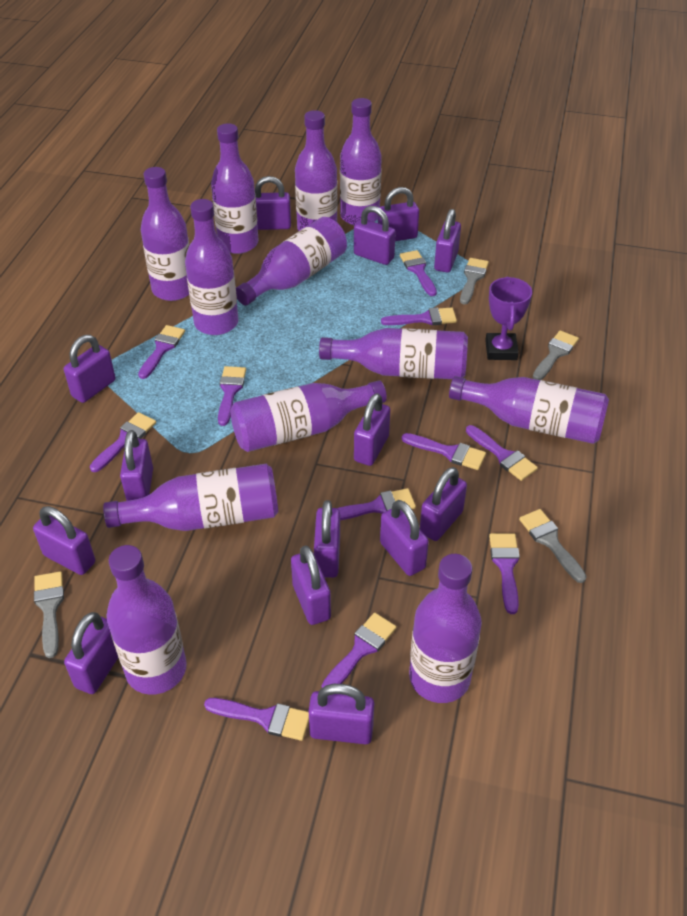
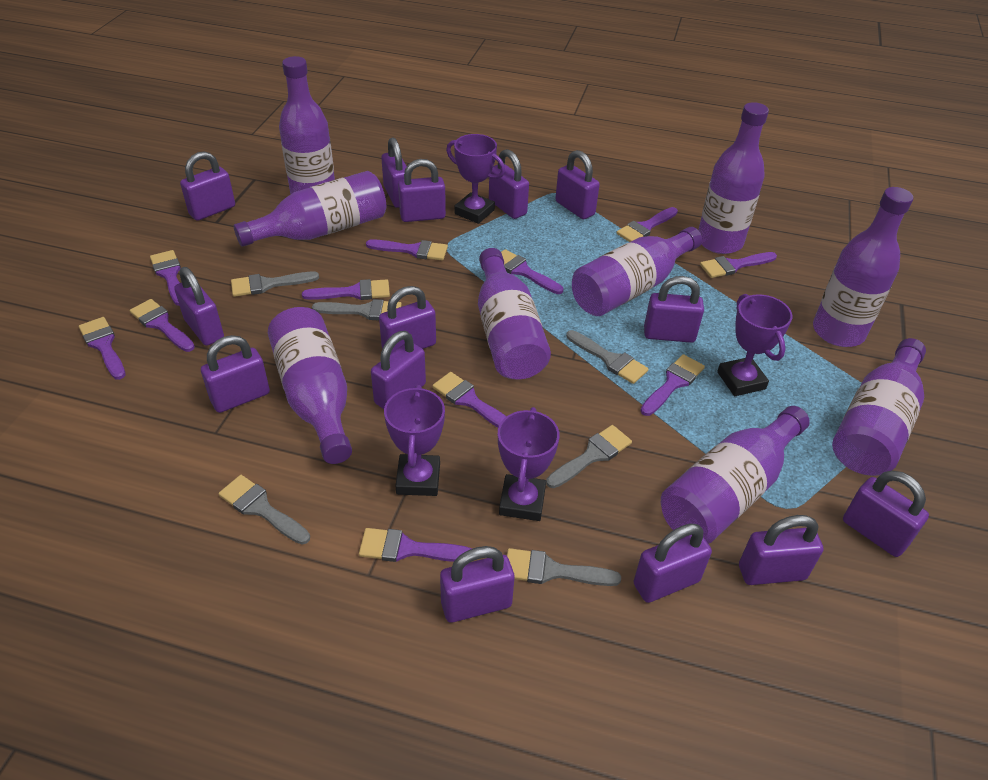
grey brush: [34,571,64,658] [460,258,489,305] [519,509,587,583] [533,330,579,380] = 4 -> [218,475,310,545] [231,272,319,297] [312,299,402,321] [507,548,621,586] [546,425,632,488] [566,330,649,384] = 6
purple bottle: [103,464,278,531] [106,545,187,695] [141,167,190,301] [185,199,238,335] [211,123,259,254] [231,380,387,452] [236,217,347,305] [295,110,338,231] [319,328,468,379] [340,98,382,226] [409,554,482,703] [449,376,609,444] = 12 -> [234,171,386,247] [268,307,352,464] [279,56,335,195] [478,248,551,380] [572,227,702,316] [661,406,810,544] [698,102,769,254] [813,187,913,347] [832,338,926,476] = 9
purple trophy: [485,277,532,360] = 1 -> [384,385,445,496] [446,134,505,224] [498,407,559,521] [717,294,792,396] = 4

